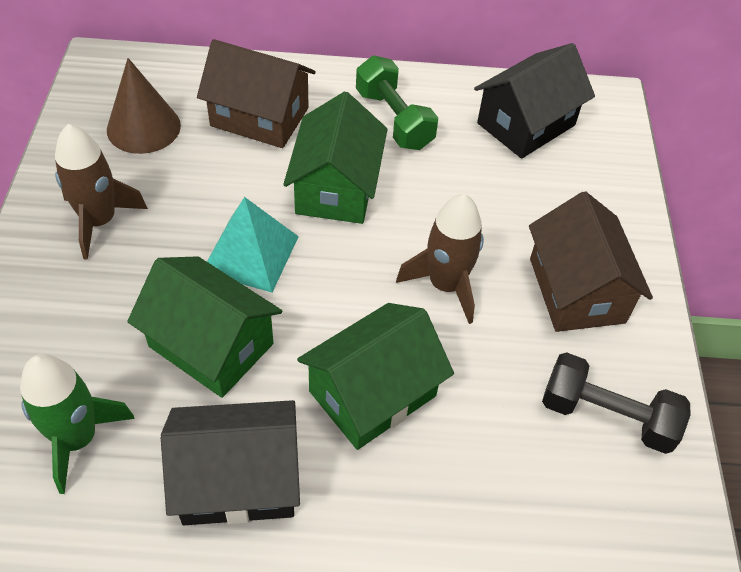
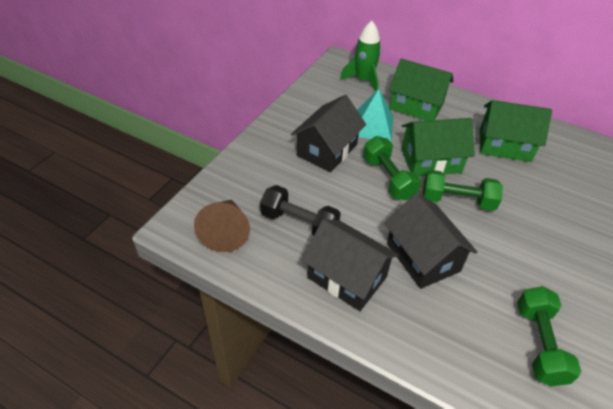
black house: [161,400,300,525] [474,43,595,159] = 2 -> [291,95,366,172] [301,219,399,311] [384,193,478,289] = 3
brown house: [197,39,316,148] [529,191,653,332] = 2 -> none = 0
brown rocket: [55,124,148,260] [396,194,484,324] = 2 -> none = 0
green dumbbell: [356,56,438,150] = 1 -> [363,136,421,200] [422,170,503,211] [517,286,582,386] = 3

